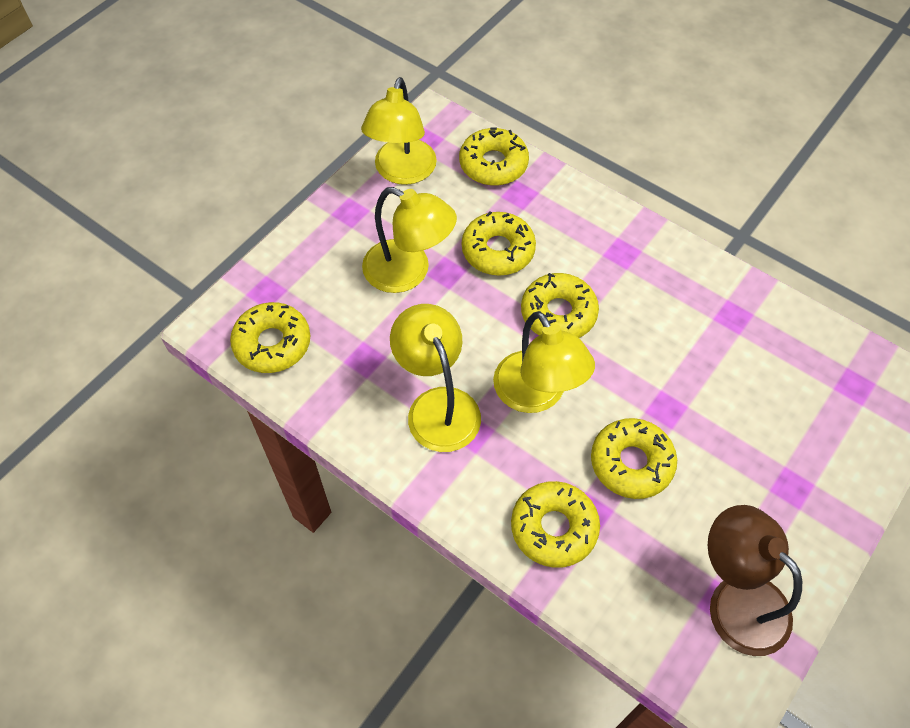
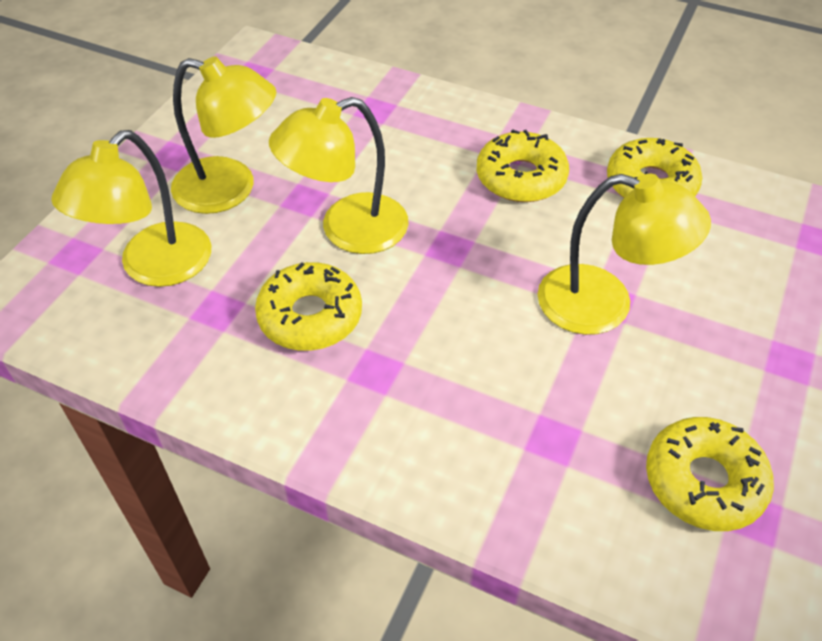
brown lamp: [708,505,802,656] = 1 -> none = 0
yellow donut: [230,302,310,373] [459,128,529,186] [462,211,536,276] [511,481,600,568] [521,273,599,338] [591,418,677,499] = 6 -> [255,262,362,351] [477,129,569,202] [607,138,702,198] [646,417,774,531] = 4

